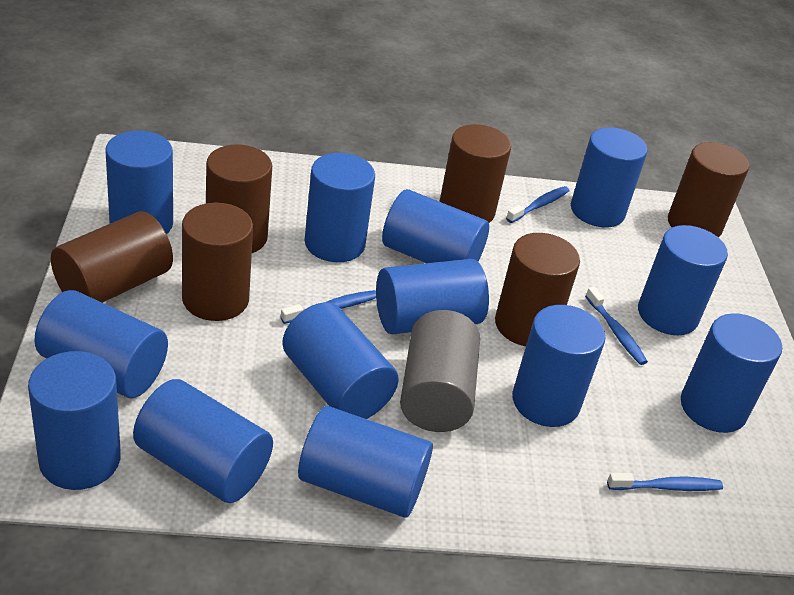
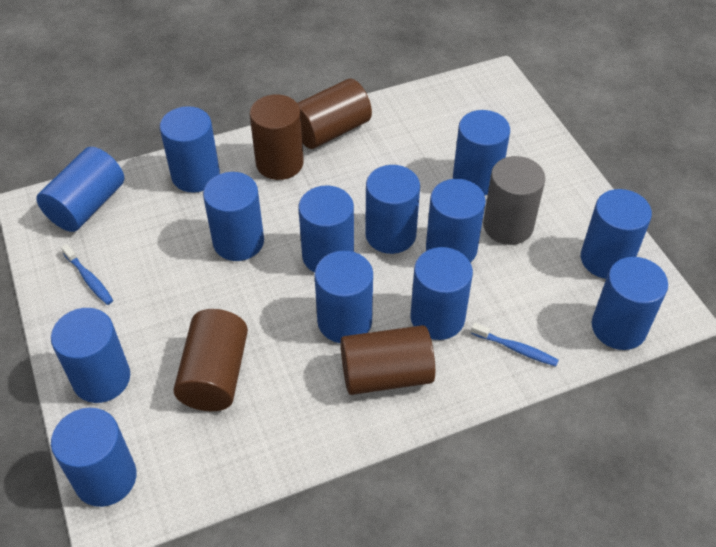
blue toothbrush: [281,290,376,324] [506,186,569,223] [585,287,648,365] [607,473,723,491] = 4 -> [61,244,113,305] [471,322,559,366] = 2
brown cylinder: [51,211,173,303] [182,203,253,321] [206,145,272,253] [439,124,511,223] [495,233,580,346] [668,142,749,238] = 6 -> [174,309,248,411] [250,94,304,180] [297,79,372,149] [340,325,435,395] = 4

